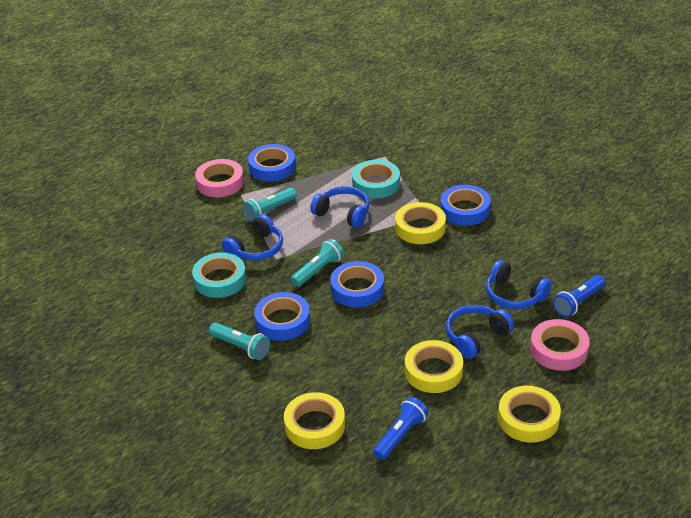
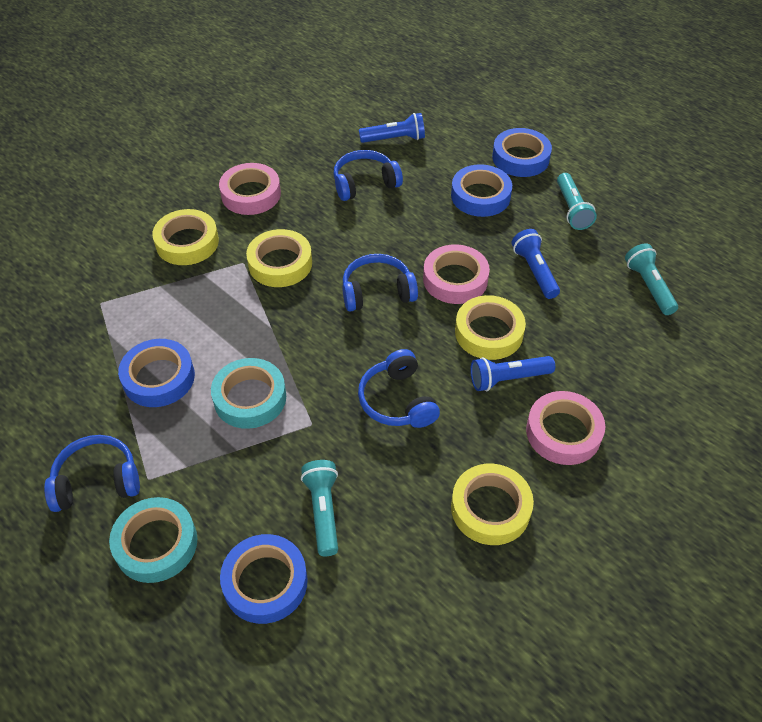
blue flashlight: [373,397,429,460] [553,275,605,317] = 2 -> [359,113,425,143] [470,356,555,391] [511,229,560,299] = 3
pink tape: [195,159,244,197] [530,319,590,371] = 2 -> [219,163,281,215] [423,244,490,304] [526,391,605,465] = 3

